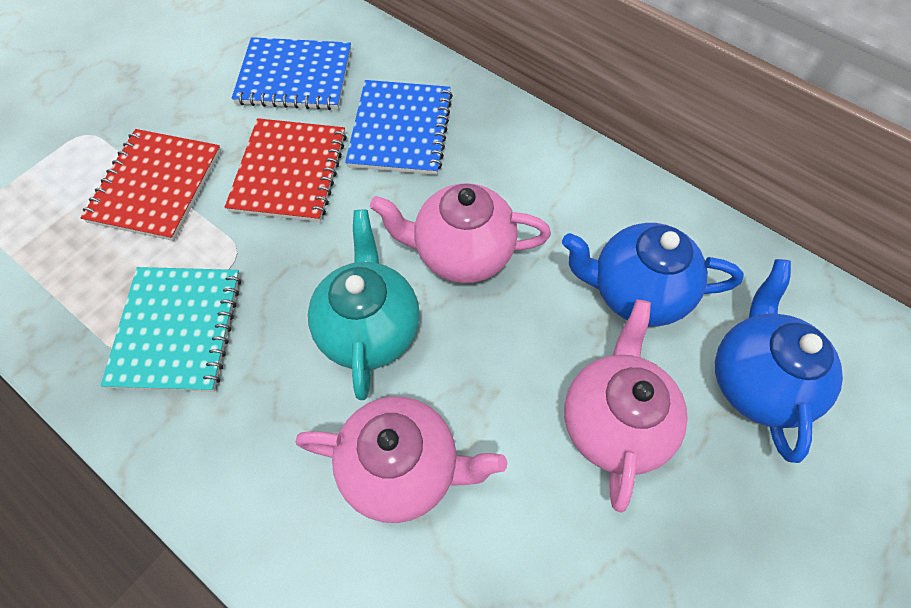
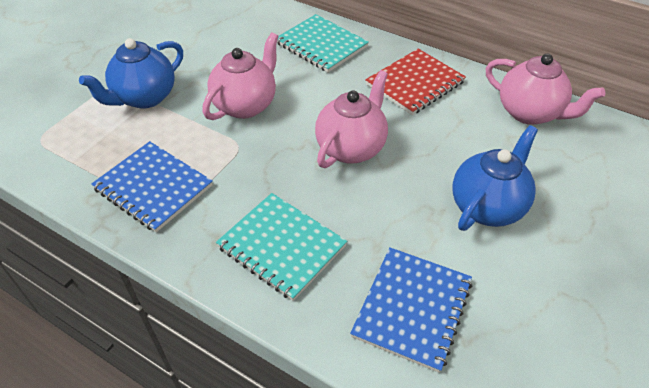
red notebook: [81,129,221,241] [225,118,347,222] = 2 -> [365,49,466,115] = 1
turquoise notebook: [101,267,241,392] = 1 -> [216,193,347,301] [277,14,369,73] = 2
turquoise teapot: [308,210,420,400] = 1 -> none = 0

